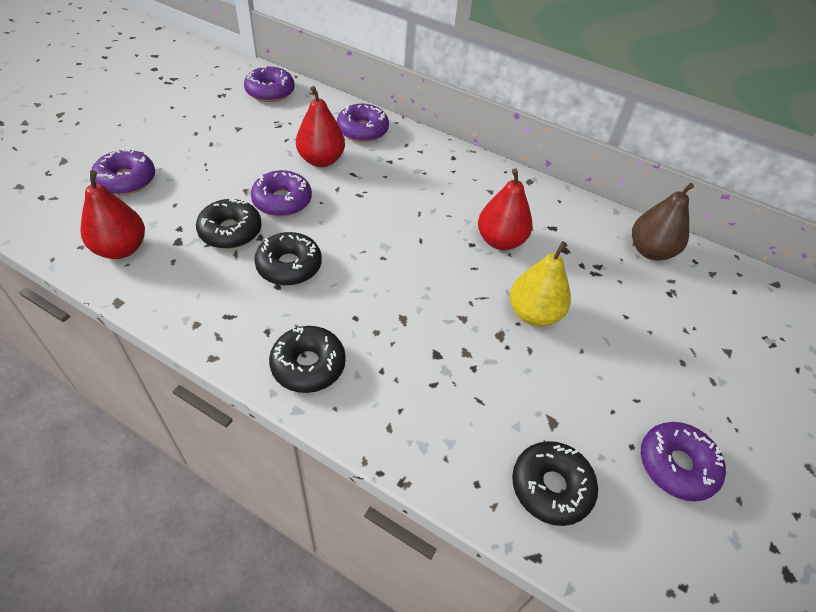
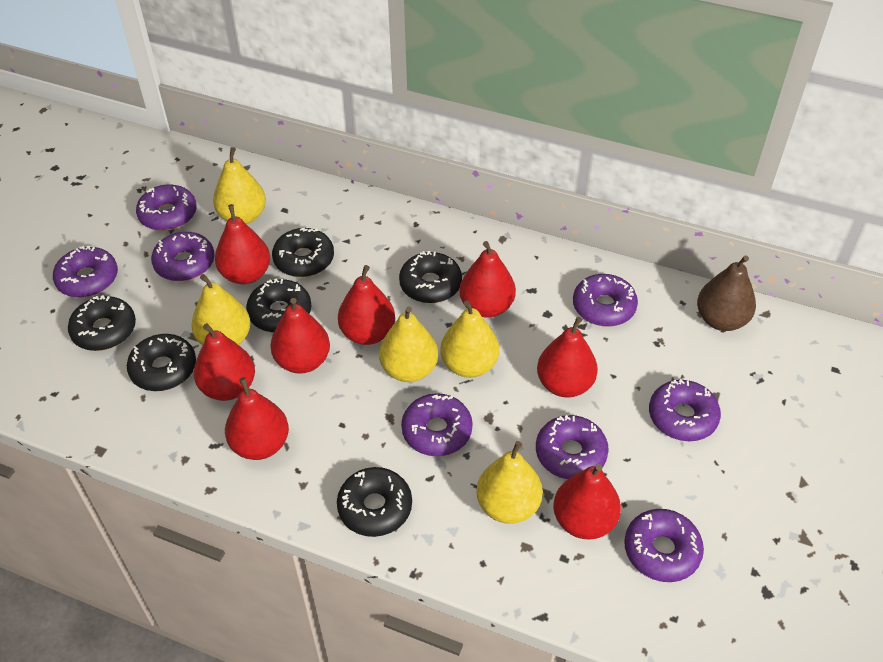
black donut: [196,199,262,249] [254,232,322,286] [269,326,346,393] [512,441,598,526] = 4 -> [68,295,136,351] [127,334,196,391] [246,279,312,333] [272,227,334,277] [337,467,412,537] [399,251,462,303] = 6
purple donut: [92,148,155,195] [244,66,295,102] [251,170,312,216] [337,104,389,142] [641,422,726,502] = 5 -> [53,246,118,298] [136,184,197,231] [151,232,215,281] [401,393,473,456] [536,415,609,479] [573,274,638,327] [624,509,704,582] [649,379,721,441] = 8
red pear: [80,170,145,259] [296,86,345,167] [478,169,533,250] = 3 -> [194,323,255,401] [215,204,270,284] [225,377,289,460] [270,298,330,374] [338,265,395,345] [459,241,516,318] [537,317,598,398] [553,464,621,539] = 8
yellow pear: [510,241,571,326] = 1 -> [191,274,251,346] [213,147,266,224] [379,306,438,382] [440,300,499,378] [476,441,543,524] = 5

